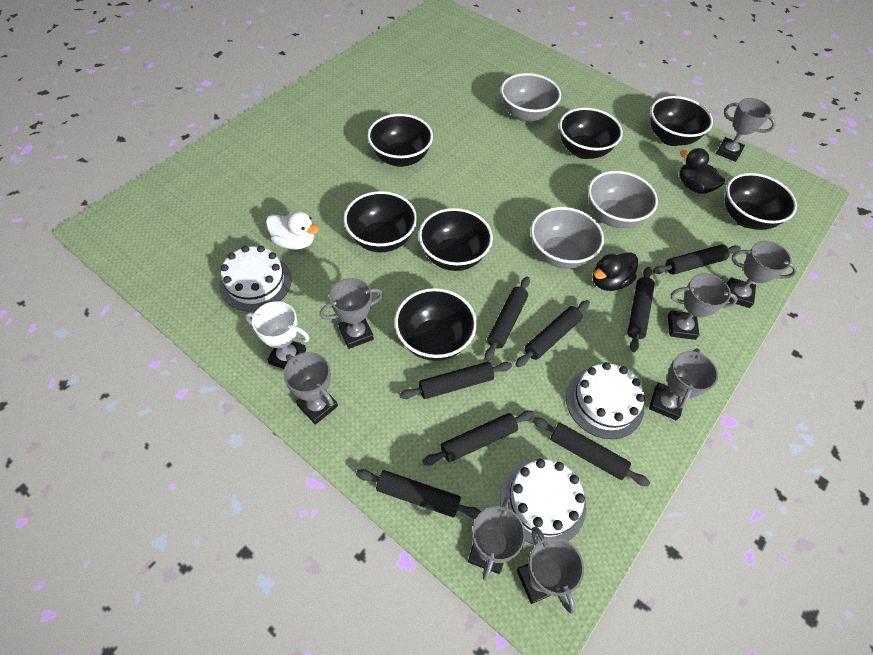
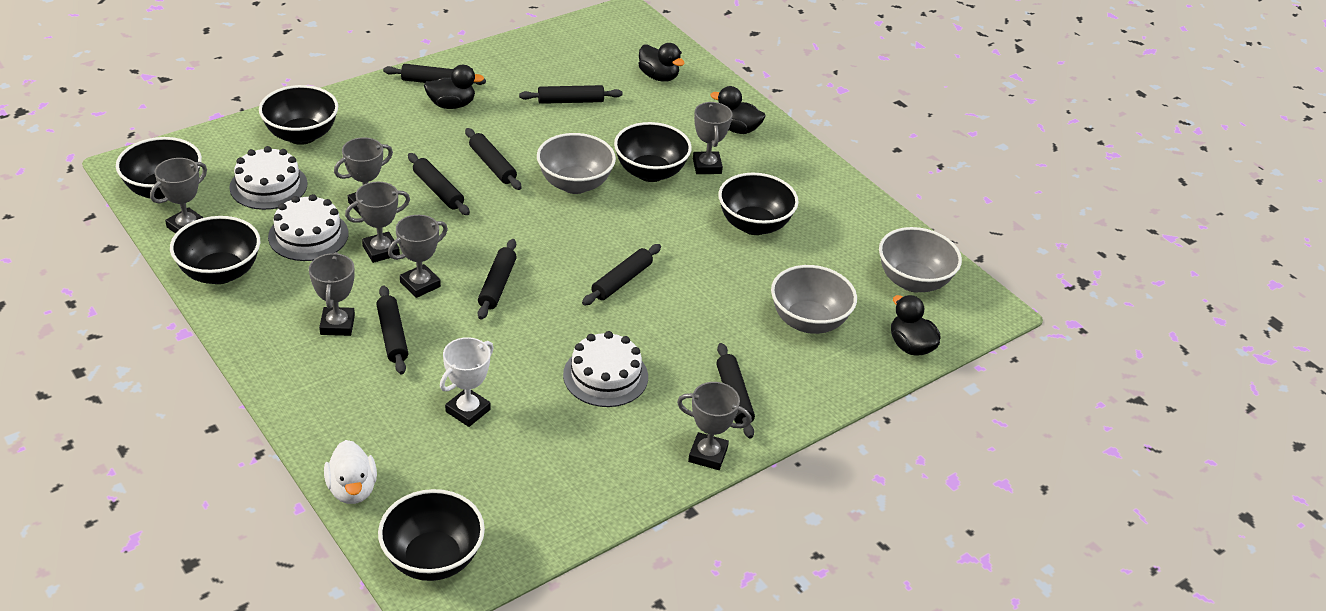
black bowl: [344,191,417,252] [367,114,433,167] [394,288,477,361] [419,208,493,271] [559,108,623,159] [650,96,713,146] [725,173,797,230] = 7 -> [116,137,202,199] [170,216,260,284] [259,85,338,145] [378,489,485,581] [614,122,692,182] [718,173,799,235] = 6
black duck: [593,252,638,291] [679,148,725,194] = 2 -> [424,65,484,109] [638,43,685,82] [710,86,766,134] [891,295,941,356] = 4
grey trophy: [283,352,338,425] [320,278,383,349] [468,497,526,581] [517,527,584,614] [649,348,718,420] [668,273,738,340] [716,98,776,162] [727,241,798,308] = 8 -> [150,158,207,234] [309,252,355,336] [334,137,393,216] [345,182,410,263] [388,215,448,298] [677,382,752,470] [693,102,732,174] = 7

